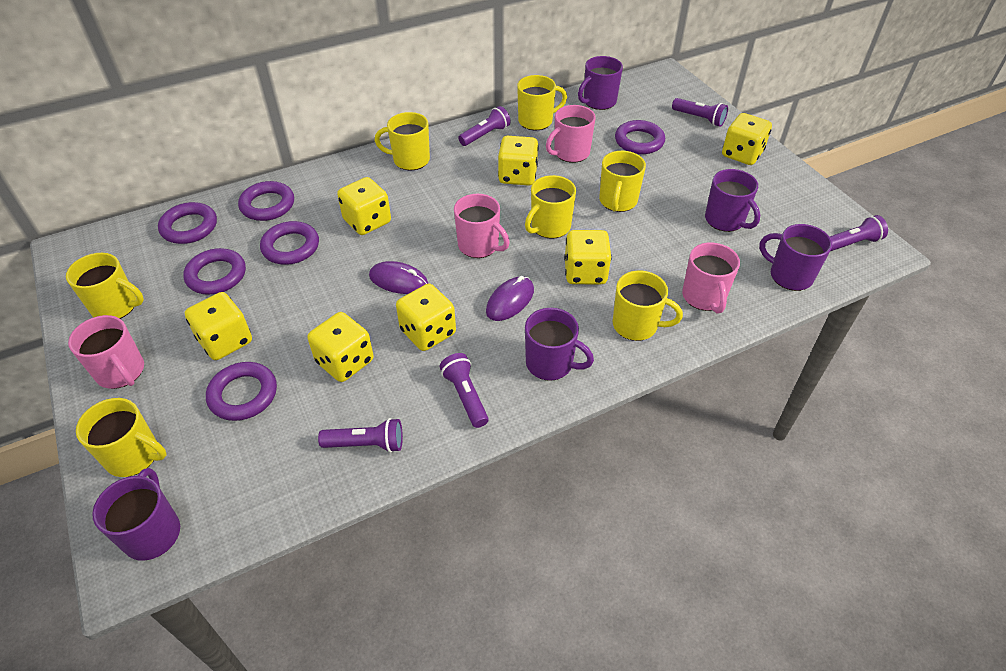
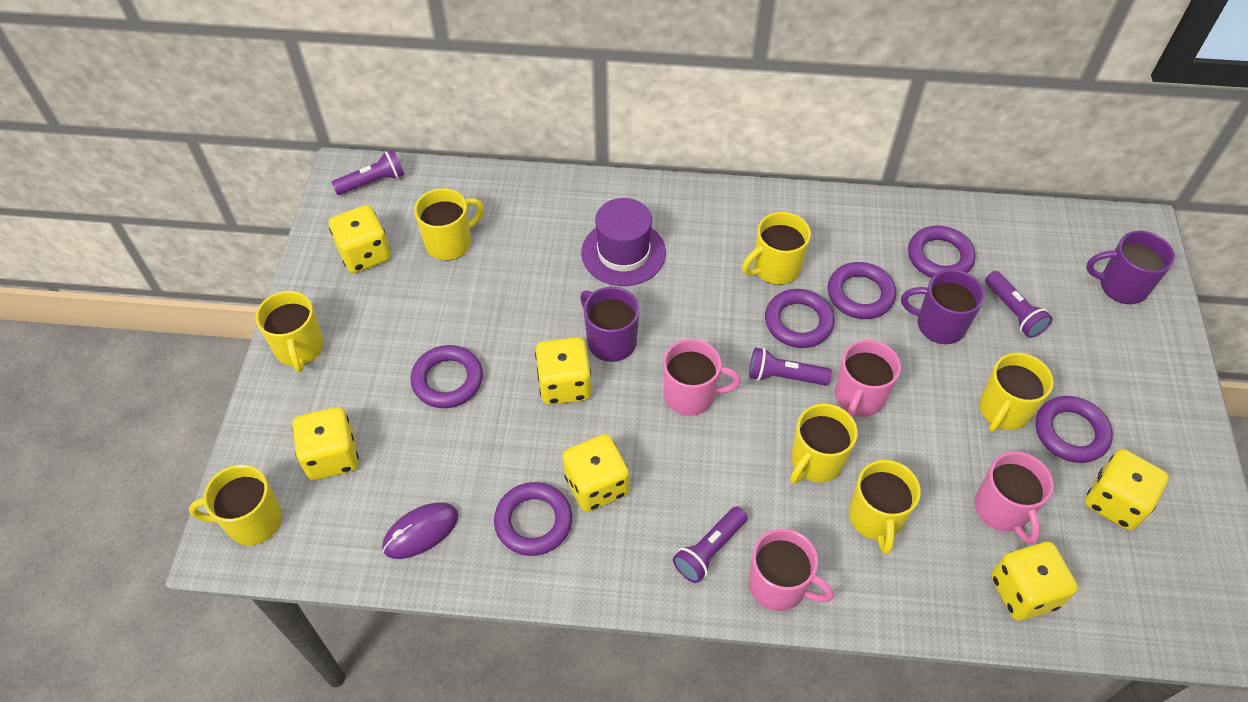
purple flashlight: [318,418,403,453] [440,353,489,428] [458,106,511,146] [672,98,728,127] [830,215,888,251] = 5 -> [331,150,405,195] [673,506,748,583] [749,348,832,386] [985,271,1053,338] = 4
purple hat: none = 0 -> [581,198,666,286] = 1
purple mouse: [369,261,429,294] [486,276,534,321] = 2 -> [382,502,458,559] = 1
purple mug: [92,468,180,561] [525,308,594,381] [578,56,623,110] [705,169,760,232] [759,224,832,291] = 5 -> [580,287,640,362] [901,270,985,344] [1086,231,1175,304] = 3
yellow dice: [185,292,252,360] [307,312,374,382] [337,177,391,235] [396,284,456,351] [498,136,539,186] [564,230,612,284] [722,113,772,165] = 7 -> [292,407,359,480] [329,205,391,273] [535,337,591,405] [563,434,629,512] [991,542,1078,621] [1085,449,1169,530] = 6

